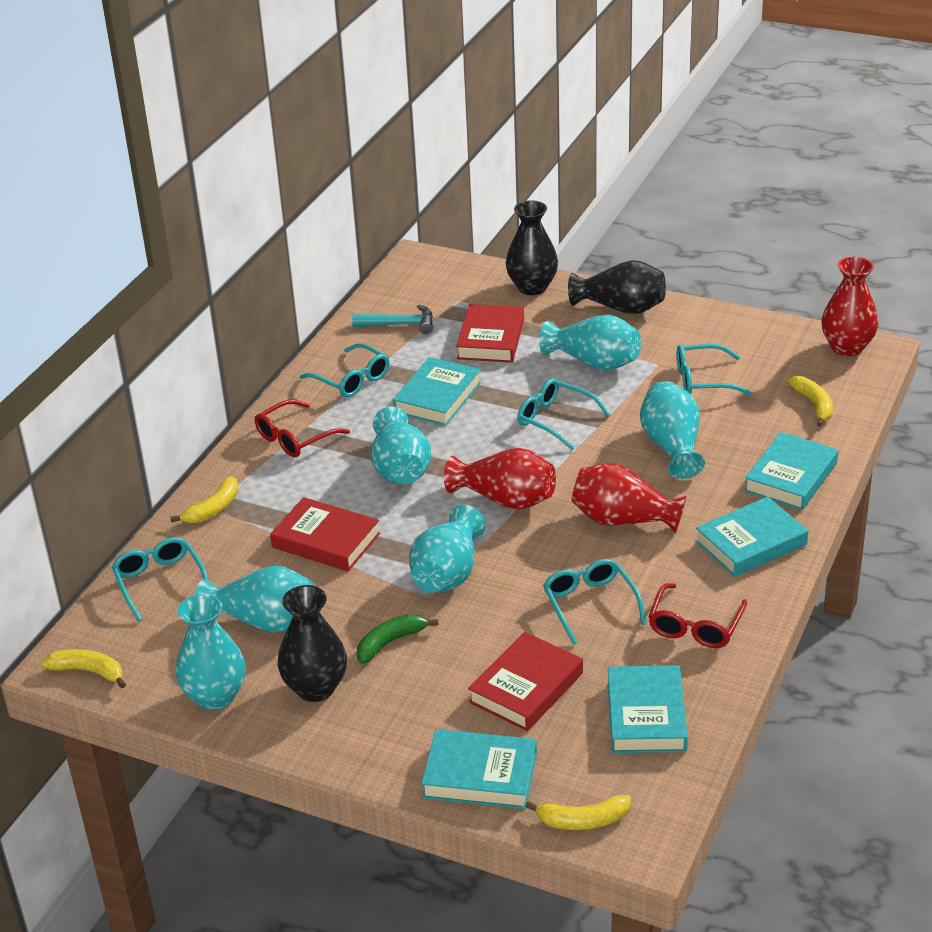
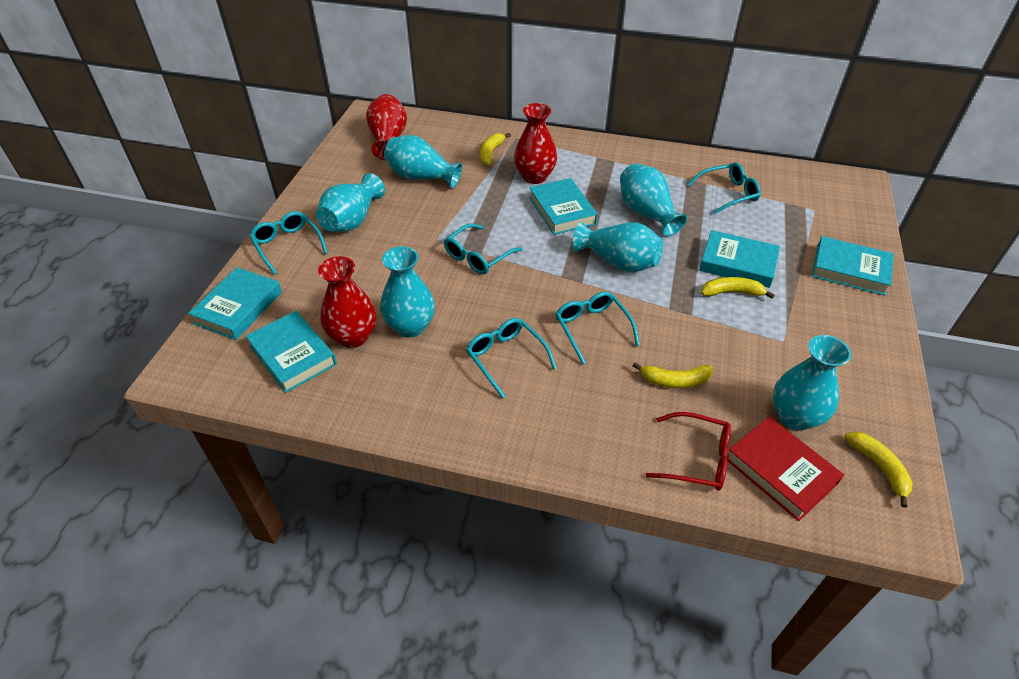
black vase: [277,585,347,702] [506,200,558,295] [568,260,666,314] = 3 -> none = 0
green banana: [357,614,438,664] = 1 -> none = 0
red book: [270,497,380,572] [456,304,524,363] [468,632,583,731] = 3 -> [727,417,844,521] = 1
red glasses: [255,399,350,457] [649,583,747,648] = 2 -> [646,412,731,490] = 1
turquoise hammer: [352,304,433,334] = 1 -> none = 0

